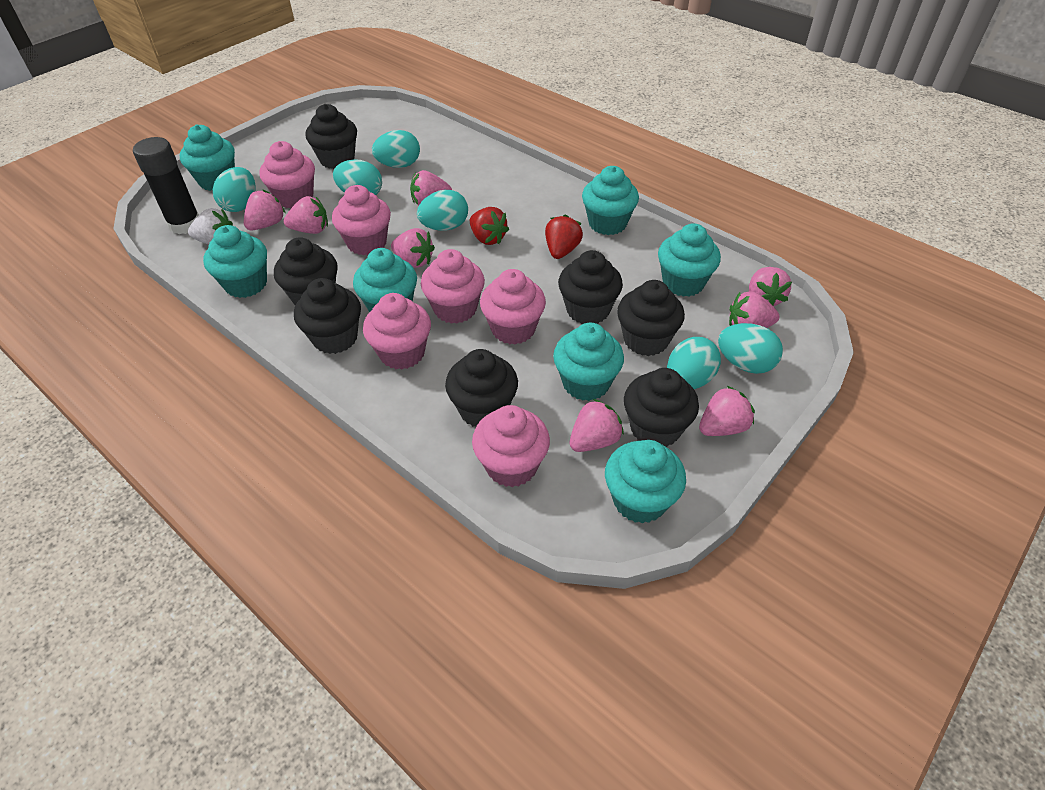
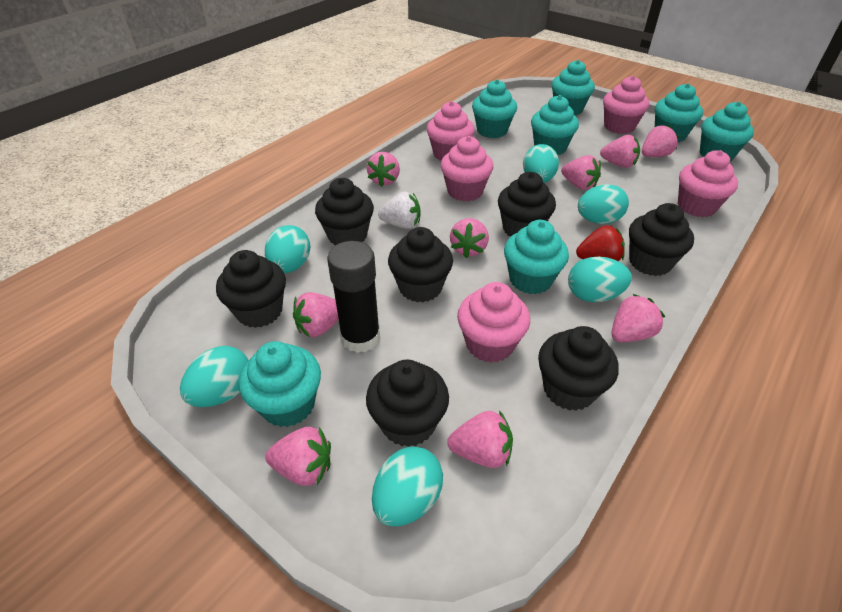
pink cupcake: [259,141,315,209] [332,185,391,255] [363,293,431,370] [421,249,485,324] [472,405,550,487] [480,269,546,345] = 6 -> [427,101,475,161] [441,136,493,201] [457,282,530,363] [603,76,649,134] [678,150,738,217] = 5
pink strawberry: [244,189,286,230] [284,196,328,234] [391,228,435,268] [410,170,452,205] [570,399,624,452] [699,386,755,436] [729,291,779,328] [749,267,792,306] = 8 -> [265,427,331,486] [293,292,339,337] [367,152,400,187] [447,410,513,468] [450,218,489,258] [561,155,601,190] [600,135,640,168] [611,294,665,342] [642,125,679,157] = 9
red strawberry: [470,207,509,245] [545,214,583,259] = 2 -> [576,225,625,261] = 1

